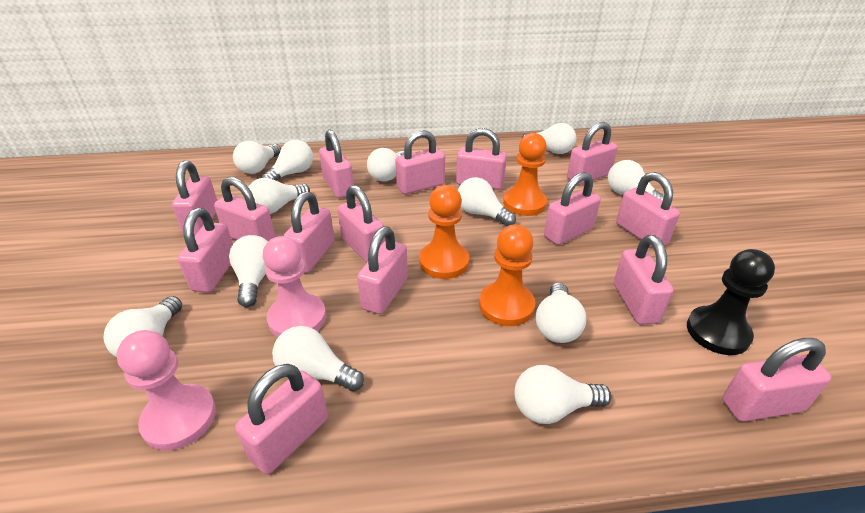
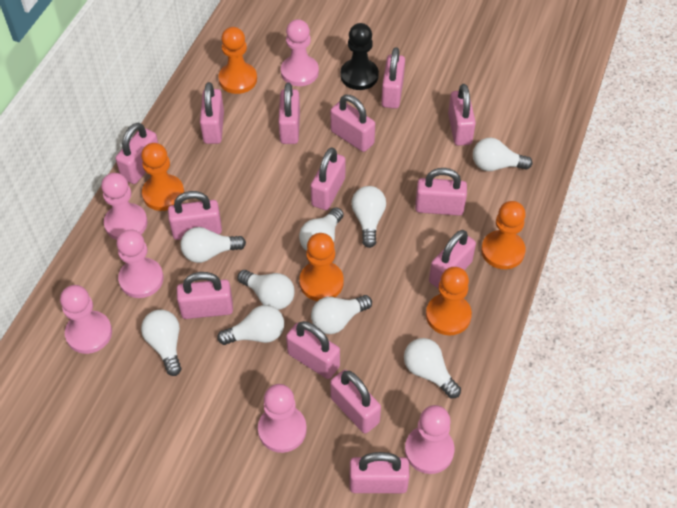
orange pawn: [419,185,469,279] [479,225,536,326] [503,133,547,216] = 3 -> [141,143,184,211] [218,27,257,94] [299,233,344,301] [426,267,472,335] [481,201,526,269] = 5
pink padlock: [172,161,217,236] [178,208,233,293] [214,177,276,241] [235,364,328,474] [283,191,335,273] [319,130,354,198] [337,185,385,263] [357,226,408,314] [395,130,445,194] [456,128,507,190] [544,172,601,245] [567,122,618,185] [614,235,673,325] [616,172,680,248] [722,338,831,422] = 15 -> [115,123,158,184] [168,191,222,240] [177,272,233,319] [200,82,224,144] [278,82,300,144] [286,321,340,379] [311,147,346,210] [330,95,375,152] [330,370,381,433] [350,452,410,493] [381,47,405,109] [415,168,467,216] [429,230,476,289] [448,84,476,146] = 14
pink pawn: [117,330,216,451] [263,236,326,337] = 2 -> [60,285,112,354] [101,173,148,240] [117,230,164,298] [258,384,307,453] [281,19,319,86] [405,405,455,474] = 6
white light bulb: [103,296,182,357] [229,235,268,307] [233,141,281,174] [248,178,310,214] [262,140,313,181] [272,326,364,391] [367,148,404,182] [458,177,516,226] [514,365,612,424] [522,123,576,154] [536,282,586,343] [608,160,664,201] = 12 -> [141,310,182,376] [181,227,246,263] [217,305,284,345] [237,270,294,310] [299,207,343,251] [311,295,372,334] [351,186,386,248] [404,338,461,398] [473,137,532,171] = 9

